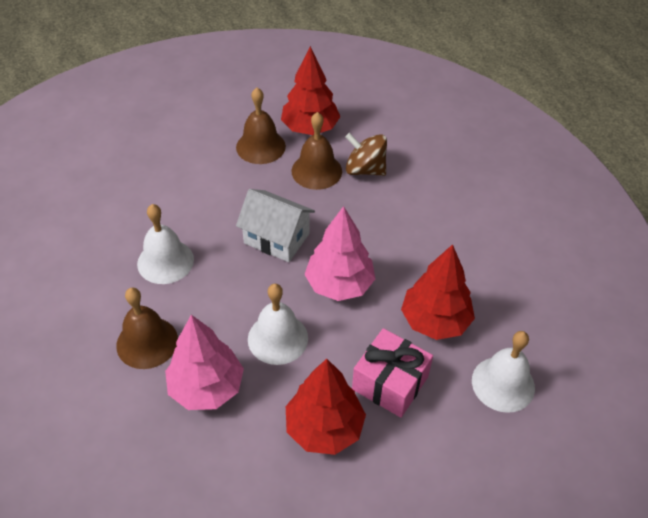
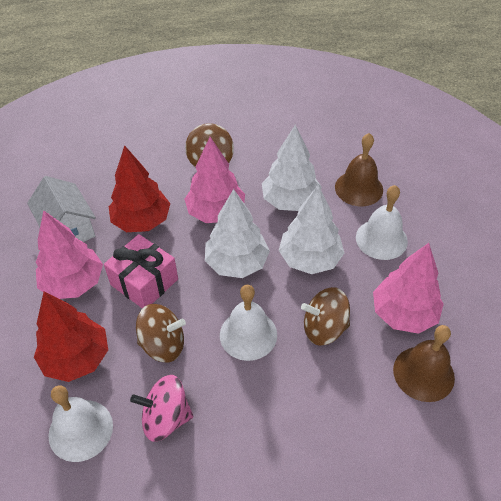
brown bell: [116,287,178,369] [236,88,286,164] [291,112,342,190] = 3 -> [335,133,383,206] [393,325,455,402] = 2
brown spinning top: [345,133,387,176] = 1 -> [136,304,186,363] [185,123,234,168] [301,287,350,346] = 3
pink spinning top: none = 0 -> [130,375,193,442] = 1
pink tree: [165,315,244,410] [304,206,375,301] = 2 -> [35,210,103,299] [185,137,245,223] [373,243,444,334] = 3
red tree: [281,46,340,135] [286,359,366,455] [401,244,475,340] = 3 -> [34,291,108,382] [109,145,170,232] = 2
white tree: none = 0 -> [205,189,270,278] [262,125,322,211] [279,185,344,274] = 3

